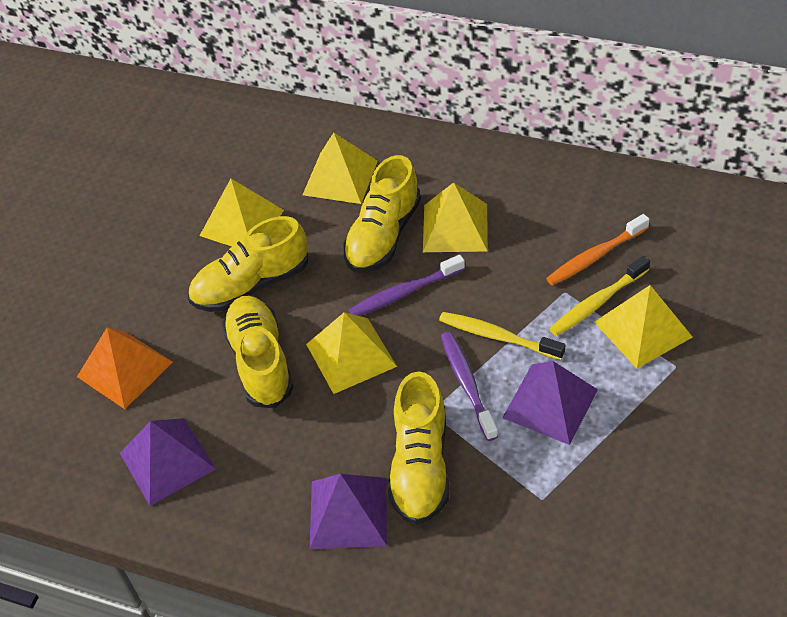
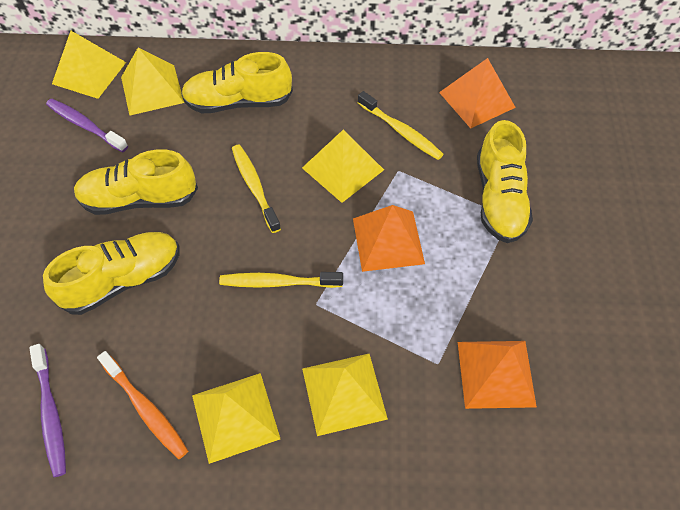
orange pyramid: [77,327,173,409] = 1 -> [353,205,425,272] [439,58,516,129] [458,341,537,409] = 3
purple pyramid: [120,418,216,506] [310,474,387,549] [502,361,598,445] = 3 -> none = 0
yellow toothbrush: [439,312,565,360] [550,256,650,336] = 2 -> [219,272,343,288] [232,145,281,233] [358,91,444,160] = 3

